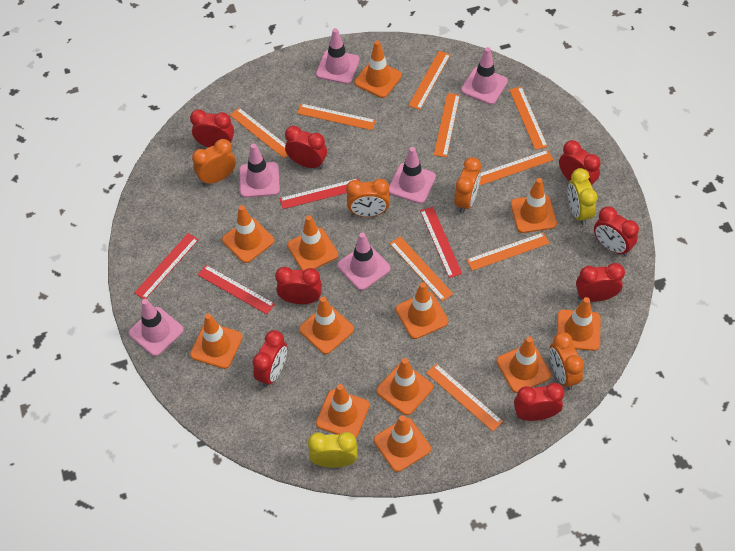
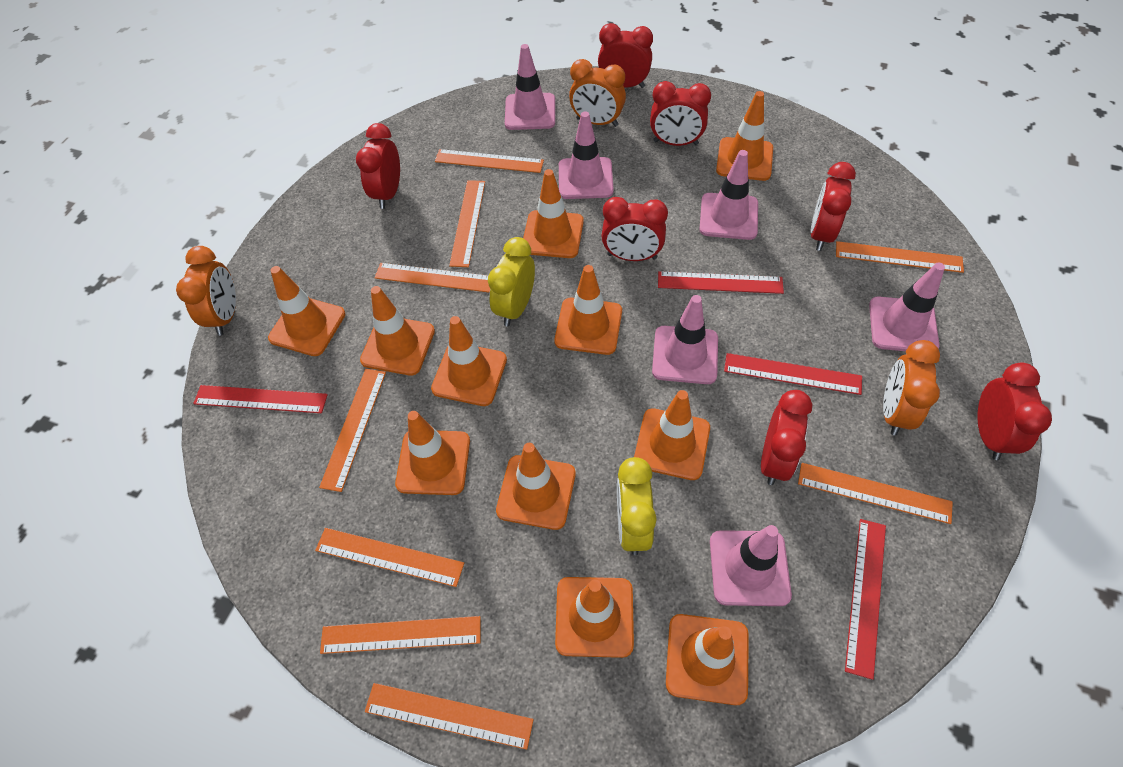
orange clock: [192,139,236,185] [346,179,390,217] [454,157,481,214] [549,332,584,390] = 4 -> [176,246,236,335] [569,59,626,127] [883,340,940,436] = 3
orange traffic cone: [190,313,243,369] [222,205,275,263] [287,215,338,270] [299,296,354,354] [316,384,370,438] [355,41,402,98] [374,415,431,472] [377,358,433,415] [396,282,448,339] [497,336,551,393] [511,178,557,233] [557,297,601,351] = 12 -> [268,266,346,356] [360,286,435,376] [395,411,470,495] [431,316,507,406] [496,443,576,530] [523,169,584,258] [554,265,622,355] [555,577,634,658] [634,390,710,480] [666,614,749,705] [716,91,773,181] = 11
red clock: [190,109,234,148] [253,330,287,387] [275,267,322,304] [285,126,327,169] [514,383,564,421] [559,140,601,185] [576,263,625,302] [594,206,639,256] = 8 -> [356,123,400,209] [598,23,653,88] [601,197,668,261] [650,81,711,146] [761,390,812,485] [810,162,856,251] [977,363,1052,460] = 7

